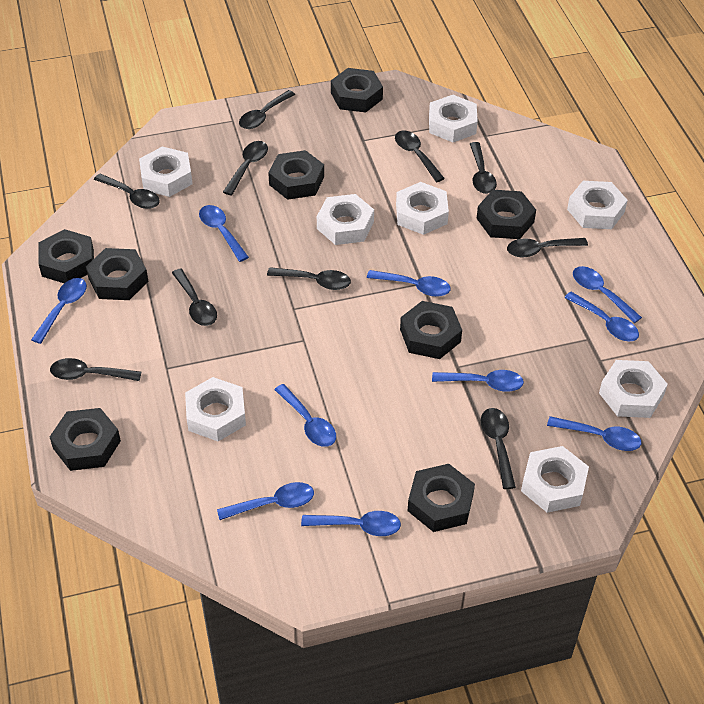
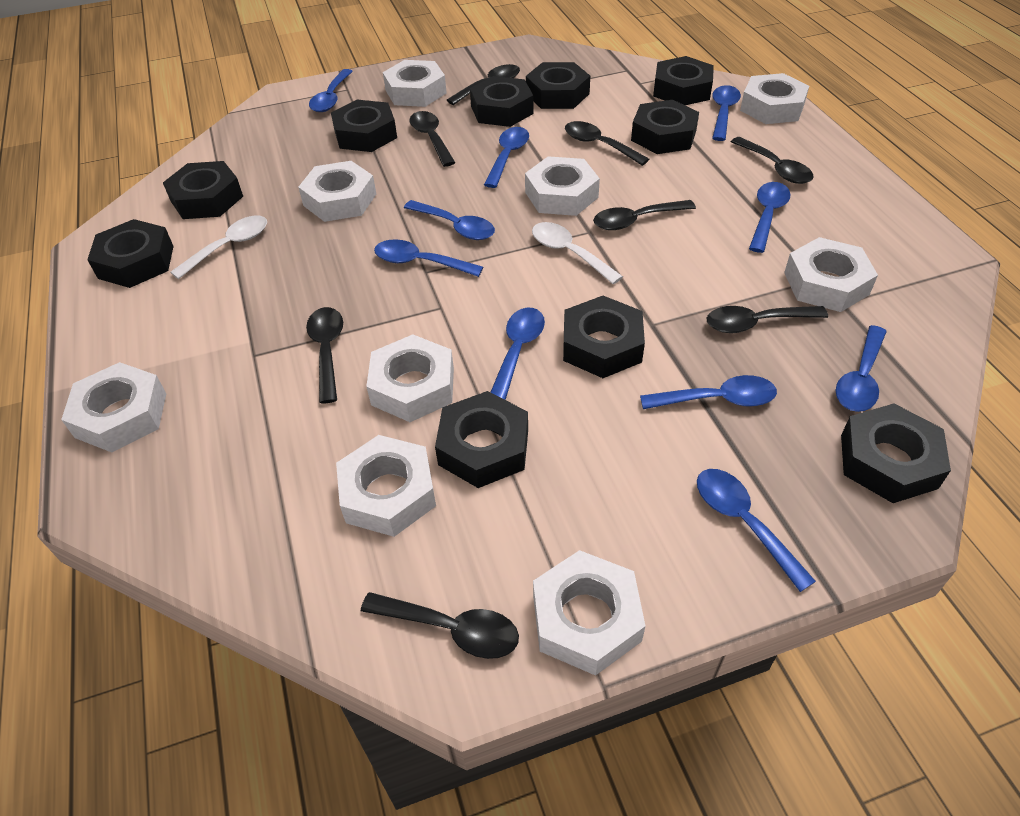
black nut: [38,229,94,283] [50,408,121,471] [86,248,149,300] [268,150,324,200] [331,68,383,112] [400,301,462,359] [408,464,475,532] [476,190,536,239] = 8 -> [87,219,174,288] [163,161,243,219] [331,100,397,152] [435,391,528,488] [470,76,533,127] [526,62,590,109] [563,296,645,378] [631,100,699,154] [653,56,714,105] [841,403,951,503] = 10
black spoon: [50,358,141,381] [94,174,160,209] [172,269,217,326] [223,141,268,196] [239,90,295,129] [267,267,351,290] [395,130,445,182] [470,142,497,194] [481,408,516,489] [507,238,588,258] = 10 -> [306,307,343,403] [361,592,519,659] [409,111,455,167] [447,64,520,105] [565,121,649,166] [593,200,696,230] [706,306,828,333] [731,137,814,184] = 8
white nut: [139,147,192,197] [185,377,246,441] [317,194,374,245] [396,182,449,235] [429,95,478,142] [521,446,589,513] [567,181,628,229] [599,360,668,418] = 8 -> [61,362,166,452] [298,161,376,222] [336,435,436,537] [366,334,454,422] [383,60,447,107] [525,156,600,216] [533,550,645,676] [740,73,809,124] [784,237,878,312] = 9
white spoon: none = 0 -> [170,215,267,279] [532,222,623,284] = 2

